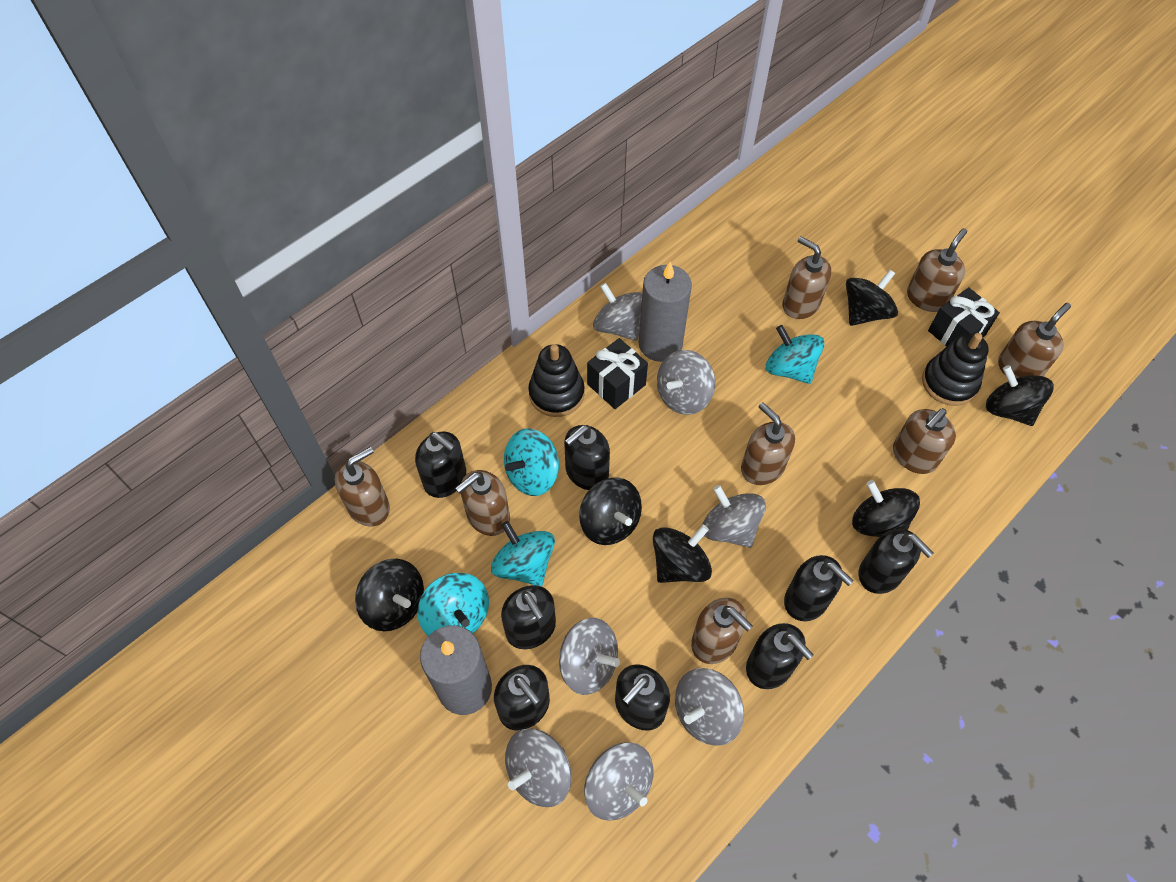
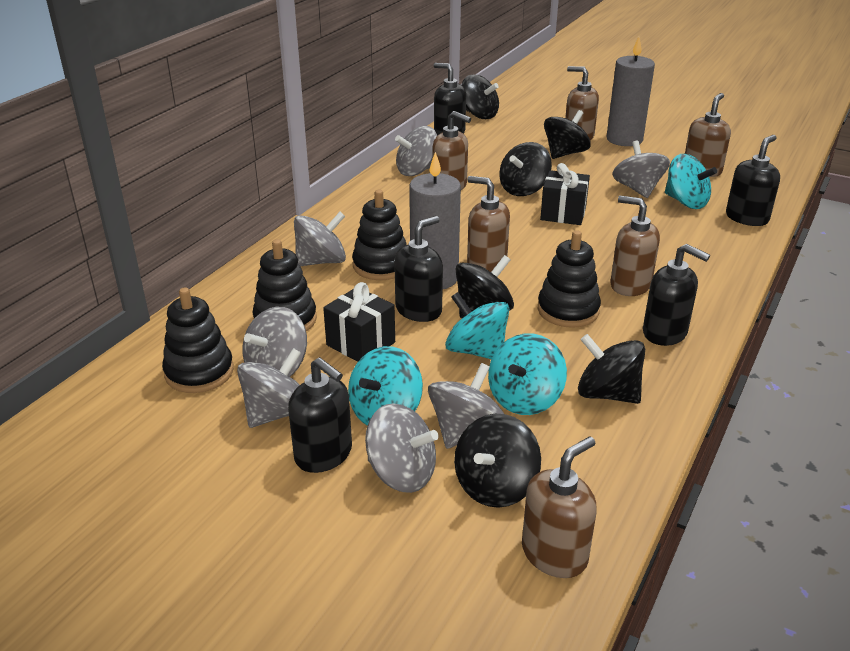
black soap dispenser: [415,432,466,498] [494,665,550,731] [501,585,556,649] [564,425,610,490] [615,664,670,731] [746,623,814,689] [784,555,854,621] [859,529,934,594] = 8 -> [288,357,352,473] [394,216,443,322] [434,63,466,136] [643,244,710,346] [726,135,780,226] = 5
black stacking toy: [528,344,585,417] [922,333,989,406] = 2 -> [162,288,234,393] [252,239,317,331] [352,190,407,280] [538,230,601,328] = 4
brown soap dispenser: [335,447,390,527] [455,470,510,536] [691,598,753,664] [741,402,795,485] [783,236,831,319] [893,408,956,474] [907,228,967,312] [998,303,1071,378] = 8 -> [432,111,471,190] [467,176,510,272] [522,436,597,578] [565,66,599,140] [610,196,660,296] [685,93,731,177] = 6

